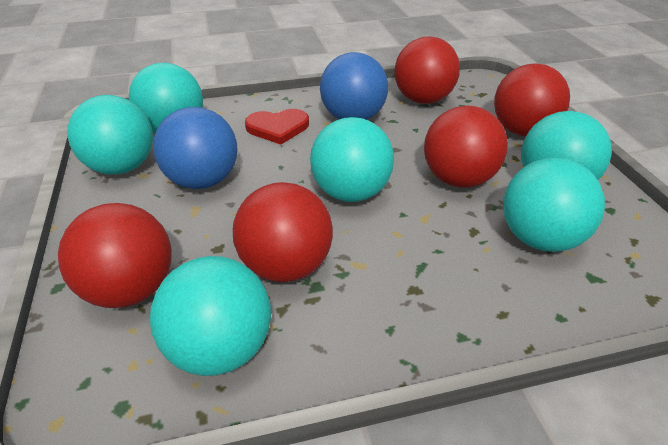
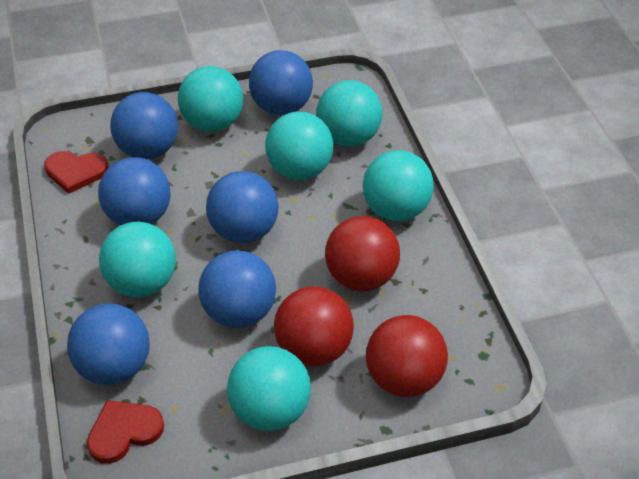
blue ball: [153,107,238,189] [320,52,388,120] = 2 -> [67,303,150,385] [98,157,171,226] [110,92,178,159] [198,250,276,328] [206,171,279,243] [249,50,313,115] = 6
red ball: [58,203,172,308] [233,182,333,282] [395,36,460,104] [424,106,508,188] [494,63,570,136] = 5 -> [274,286,354,366] [325,216,400,291] [366,315,448,397] = 3
red heart: [245,109,309,145] = 1 -> [44,151,109,194] [87,400,164,464] = 2

